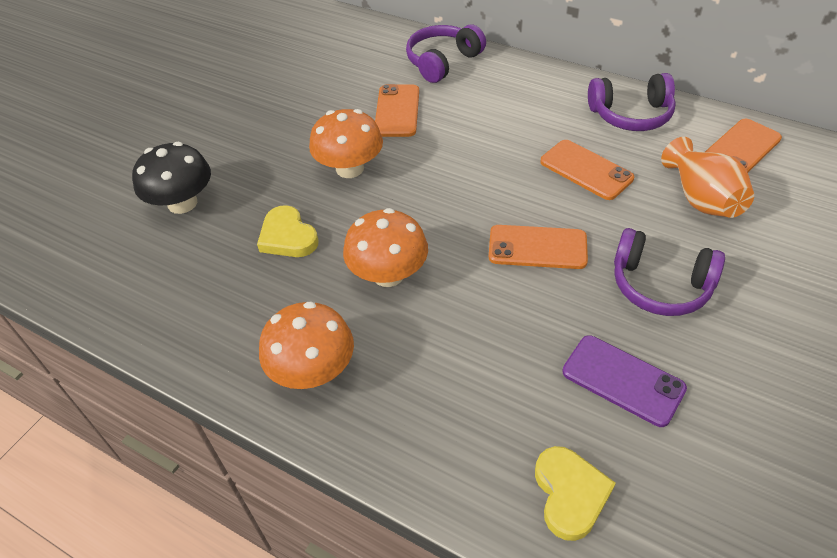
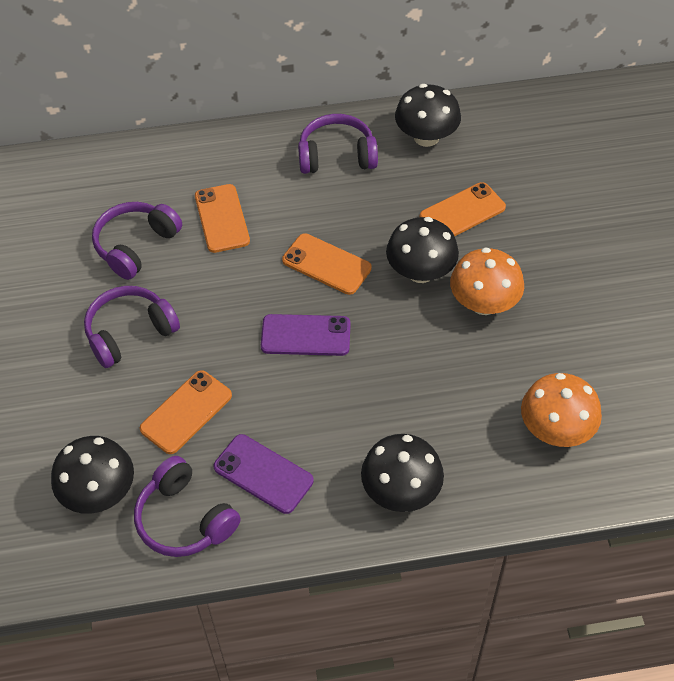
black mushroom: [132,142,211,214] = 1 -> [51,436,134,514] [361,434,444,512] [386,217,459,283] [395,84,461,147] = 4
orange mushroom: [259,301,354,389] [309,109,383,178] [343,208,428,287] = 3 -> [450,247,524,315] [521,373,602,447] = 2
orange vase: [661,137,754,218] = 1 -> none = 0
purple headphones: [406,25,486,83] [588,73,676,131] [614,228,725,316] = 3 -> [84,286,180,368] [92,202,182,280] [134,456,241,557] [298,114,378,174] = 4
purple phone: [562,335,687,427] = 1 -> [213,434,314,514] [261,314,351,356] = 2
yellow heart: [257,205,319,257] [535,446,616,541] = 2 -> none = 0

